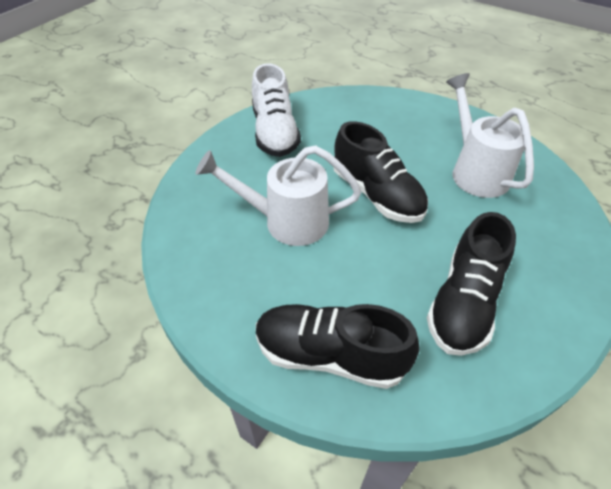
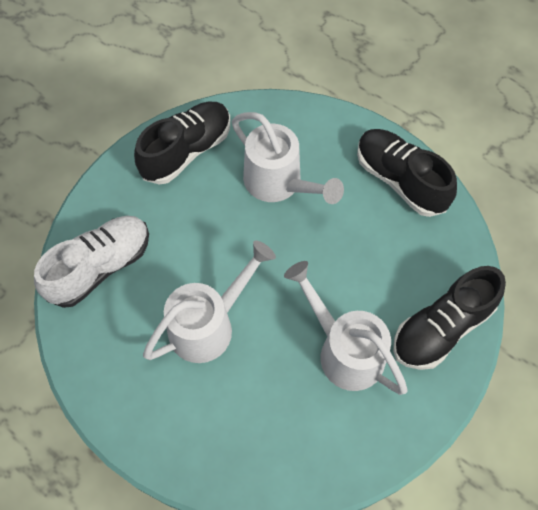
white watering can: [195,145,361,246] [446,73,534,198] = 2 -> [143,240,276,363] [232,112,344,204] [284,261,408,395] = 3

